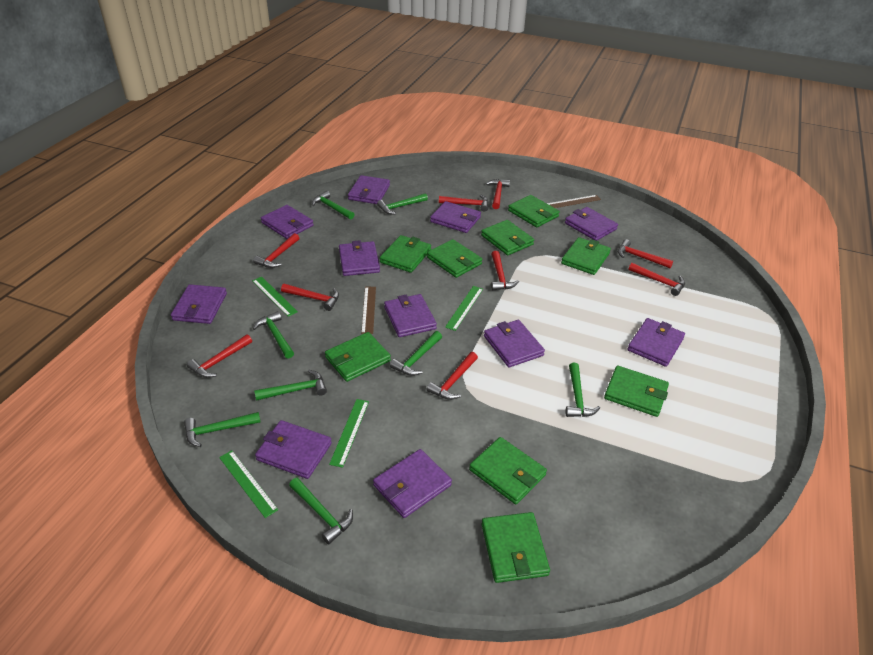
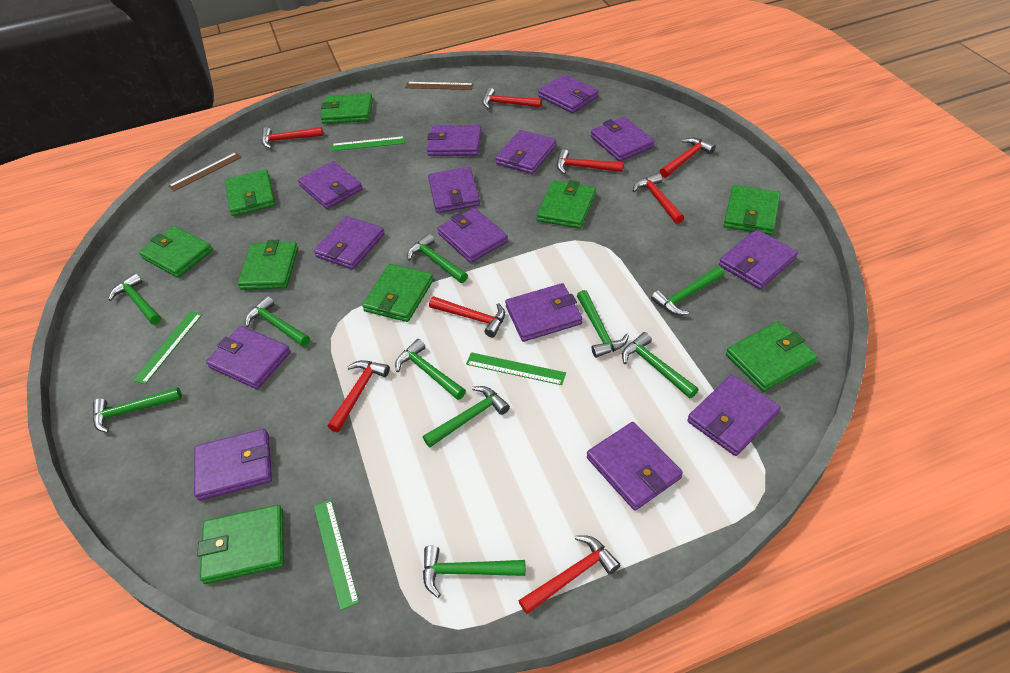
green hammer: [184,412,261,447] [253,311,294,359] [254,370,327,401] [289,478,353,544] [312,191,355,219] [377,193,428,214] [390,331,442,376] [566,363,600,417] = 8 -> [93,387,182,433] [108,273,162,325] [245,296,310,347] [395,339,466,400] [407,234,468,283] [423,386,510,448] [423,546,525,598] [577,290,629,358] [622,332,699,398] [651,266,724,315] = 10
purple wallet: [171,284,227,324] [255,420,332,479] [261,205,314,239] [339,240,380,276] [348,175,390,204] [373,449,452,518] [384,294,437,337] [430,201,481,233] [484,320,545,367] [565,207,618,241] [628,318,685,367] = 11 -> [194,428,272,501] [206,326,291,389] [298,161,362,209] [314,216,384,269] [427,125,482,156] [428,167,480,213] [438,208,508,263] [496,130,556,174] [505,283,582,342] [538,74,599,113] [587,422,683,511] [591,117,654,162] [687,375,781,456] [719,229,798,289] = 14
red hammer: [187,334,252,378] [253,233,299,268] [281,284,339,311] [427,352,478,400] [439,194,488,212] [486,179,510,209] [491,251,519,290] [618,239,673,268] [628,263,685,296] = 9 -> [262,127,323,148] [328,360,390,432] [429,296,505,337] [482,88,542,109] [518,535,620,614] [557,149,624,174] [633,173,684,224] [659,138,715,178] = 8

